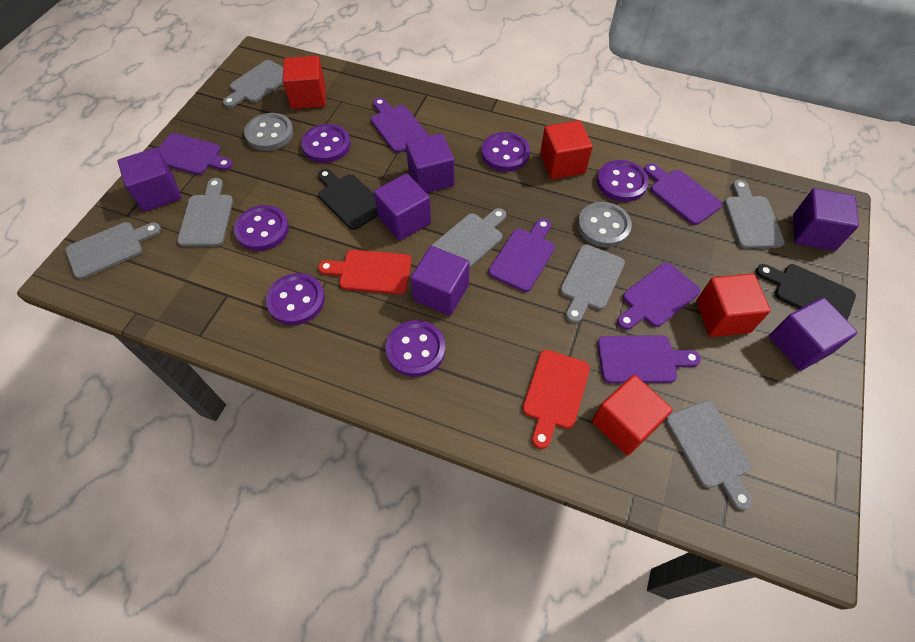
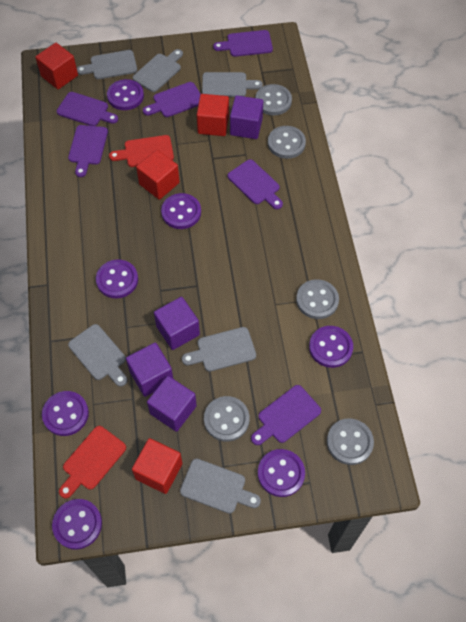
black cutting board: [318,169,378,230] [756,264,856,320] = 2 -> none = 0
grey button: [244,113,294,151] [578,202,632,247] = 2 -> [204,396,250,442] [255,84,292,115] [268,126,306,159] [296,279,339,319] [327,418,374,465] = 5
grey cutting board: [66,222,161,279] [177,178,233,247] [223,60,283,108] [431,208,506,269] [560,245,625,323] [666,401,752,510] [724,179,785,249] = 7 -> [68,324,127,387] [77,50,137,79] [133,49,183,92] [180,459,261,514] [182,327,256,372] [202,72,263,97] = 6
purple button: [234,205,289,251] [266,273,325,325] [301,124,350,163] [386,320,445,377] [481,132,530,172] [597,160,649,202] = 6 -> [42,391,89,436] [52,499,102,549] [96,259,138,298] [107,79,144,110] [161,193,201,229] [258,449,305,497] [309,326,353,368] = 7
purple cube: [118,148,181,212] [374,173,431,241] [406,133,454,193] [411,246,470,316] [769,298,858,371] [793,188,859,251] = 6 -> [126,342,173,397] [147,376,197,432] [154,297,200,350] [230,95,263,139] = 4

